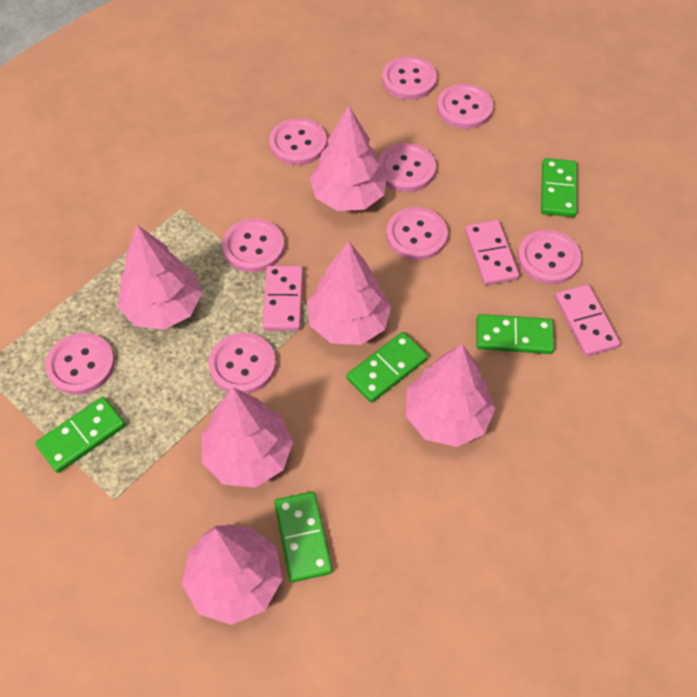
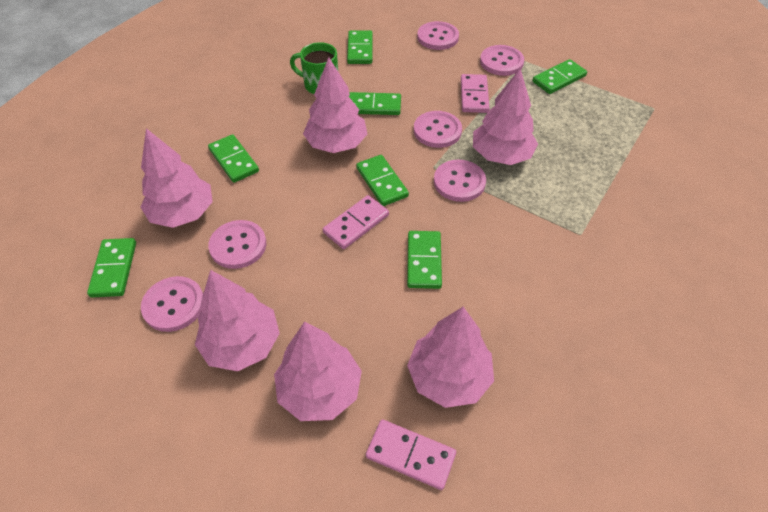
green domino: [35,397,126,473] [274,491,332,582] [346,332,428,403] [476,314,554,354] [541,158,577,217] = 5 -> [87,238,136,298] [208,134,259,183] [347,30,373,64] [348,92,401,115] [356,155,409,206] [407,231,442,289] [532,59,587,94] = 7
green mug: none = 0 -> [290,42,338,94] = 1
pink button: [45,333,115,395] [208,333,276,394] [222,218,284,272] [269,118,327,165] [378,143,436,192] [382,56,437,100] [386,207,448,260] [437,84,493,129] [518,230,581,284] = 9 -> [141,276,203,332] [208,220,266,269] [414,111,462,148] [417,21,459,50] [434,160,486,202] [480,45,524,76] = 6

